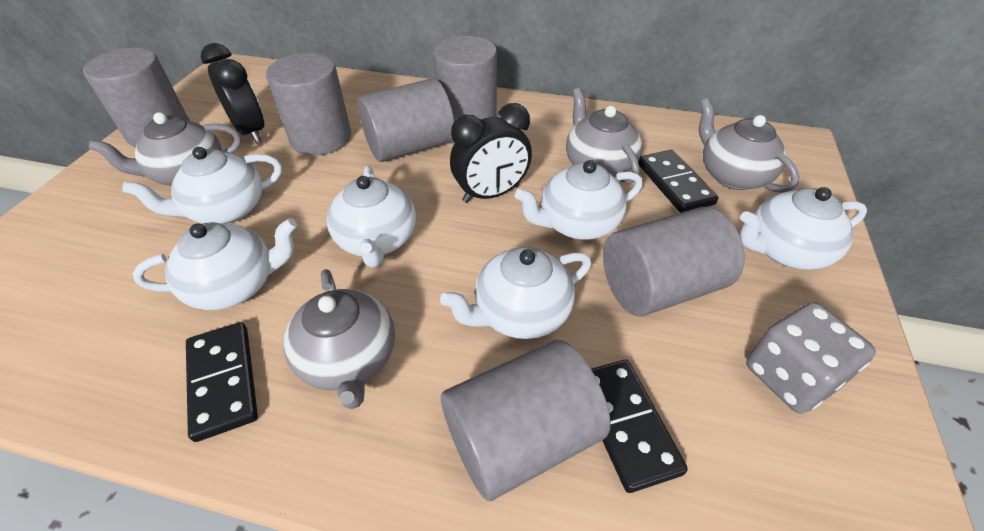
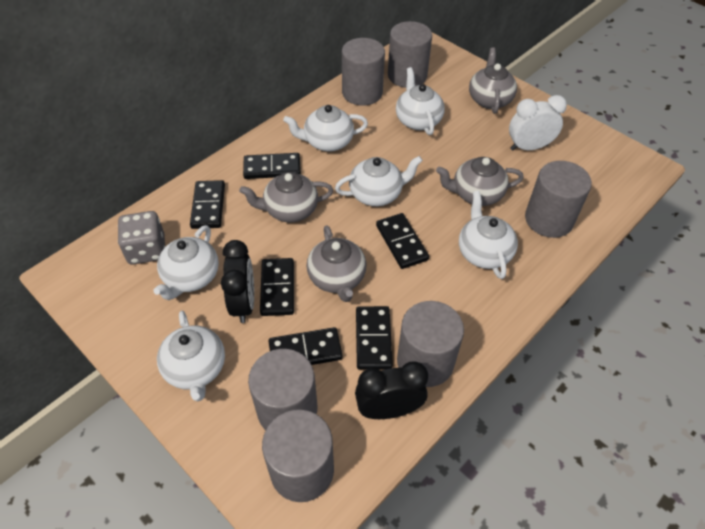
black domino: [186,322,258,442] [591,360,688,493] [638,150,719,213] = 3 -> [190,180,225,229] [243,153,301,179] [260,258,294,316] [269,327,343,365] [356,306,393,370] [376,213,429,269] = 6
white clock: none = 0 -> [509,95,567,151] = 1

